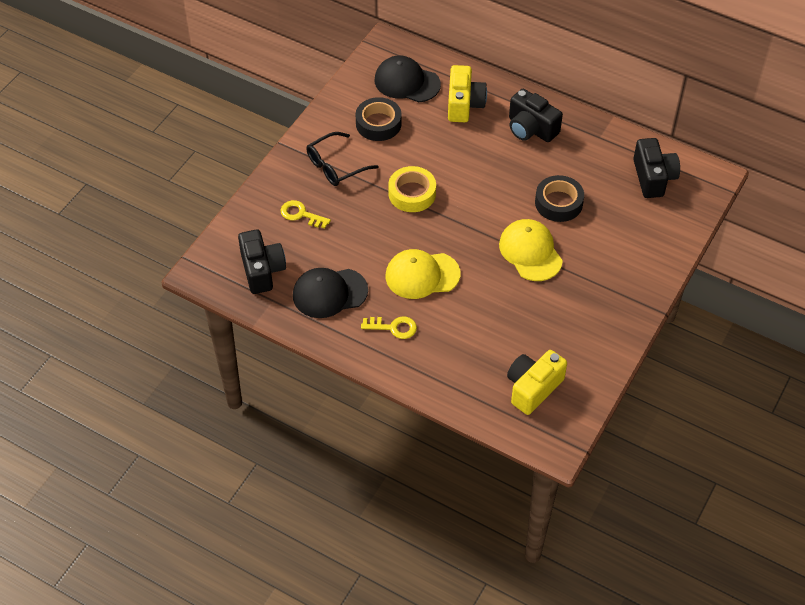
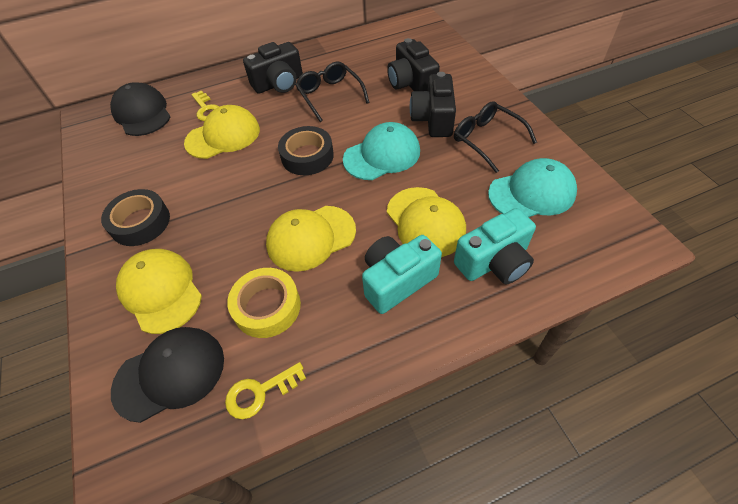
black glasses: [306,132,378,186] = 1 -> [295,62,370,122] [454,101,537,173] = 2
turquoise camera: none = 0 -> [362,235,442,314] [454,208,536,284] = 2
turquoise cap: none = 0 -> [343,122,420,180] [488,158,577,217] = 2
yellow camera: [448,65,487,122] [507,350,567,415] = 2 -> none = 0
yellow cap: [386,249,460,299] [499,219,563,281] = 2 -> [116,249,202,334] [184,105,260,159] [266,206,356,272] [387,187,466,257] = 4

